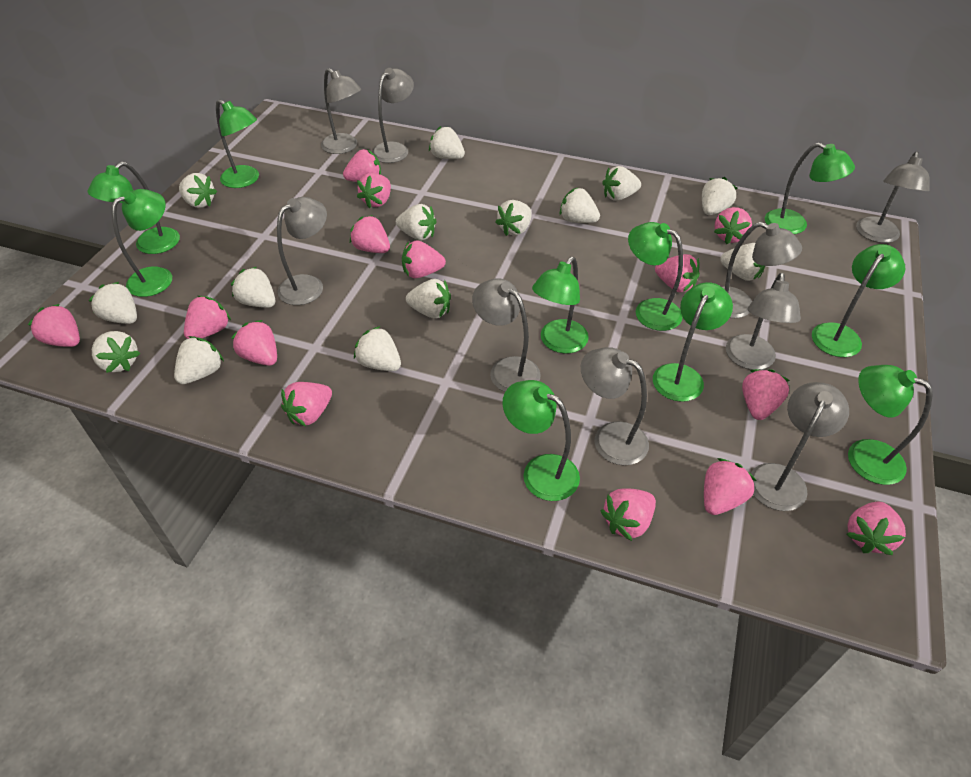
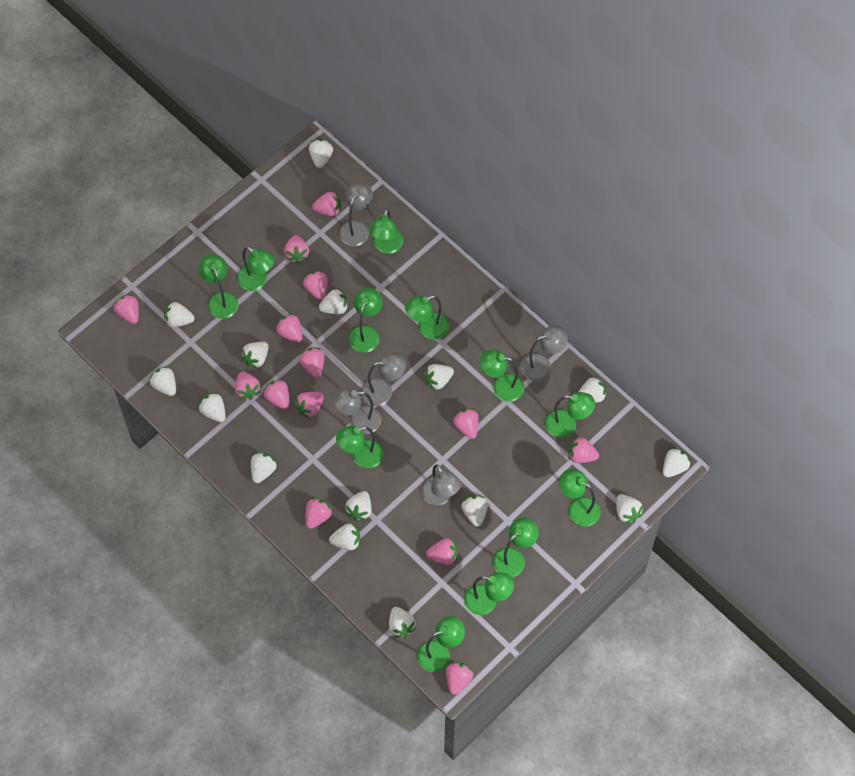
green lamp: [88,162,180,254] [112,189,172,297] [216,99,259,188] [502,380,580,501] [532,257,589,354] [628,222,683,331] [653,282,733,402] [765,143,855,234] [812,244,905,357] [848,365,933,485] = 10 -> [198,254,239,319] [237,246,275,291] [336,426,384,468] [349,288,383,353] [369,209,403,254] [405,296,449,339] [417,616,465,672] [464,572,514,615] [480,350,524,402] [493,517,539,577] [545,392,595,438] [559,468,601,527] = 12
grey lamp: [277,197,327,305] [321,68,361,154] [372,68,414,163] [472,278,541,392] [581,347,649,465] [722,222,802,318] [726,273,801,370] [750,382,849,511] [856,151,930,243] = 9 -> [333,387,381,434] [339,182,373,246] [361,353,406,406] [421,464,461,506] [520,325,568,381] = 5
white strawberry: [89,282,137,324] [92,331,140,373] [174,336,224,384] [179,173,217,208] [231,267,275,308] [354,326,401,371] [396,204,437,240] [406,279,451,318] [429,126,465,159] [495,200,532,236] [560,188,600,223] [602,166,641,201] [702,177,737,215] [720,243,765,281] = 14 -> [149,366,176,396] [164,301,195,327] [198,392,226,422] [241,342,269,369] [251,452,278,483] [309,139,333,168] [319,288,348,314] [329,523,360,550] [345,491,372,520] [389,607,416,638] [424,364,454,390] [461,495,488,527] [579,376,607,403] [616,494,643,524] [663,447,691,477] = 15

